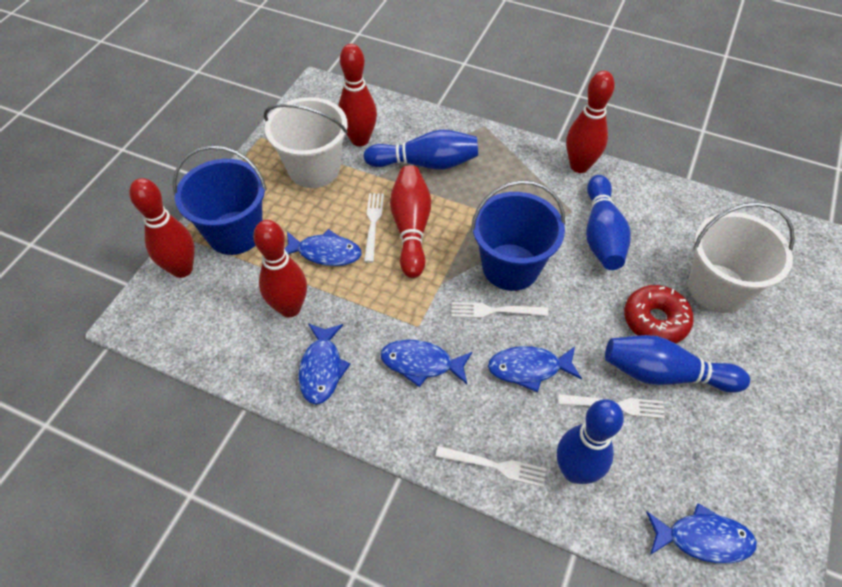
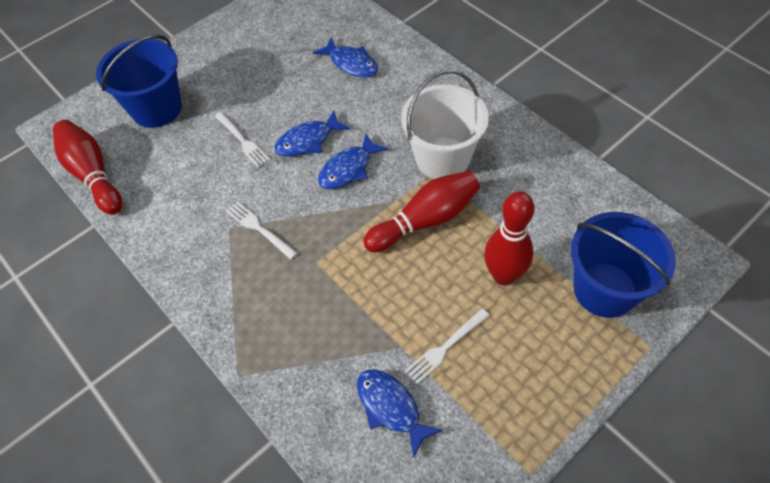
blue bowling pin: [364,130,478,170] [557,399,624,484] [586,175,631,270] [605,335,750,393] = 4 -> none = 0
blue fish: [284,229,362,266] [299,323,351,405] [380,339,472,387] [488,346,582,392] [646,503,757,563] = 5 -> [275,111,350,157] [313,37,378,77] [318,134,388,189] [357,370,443,458] = 4
red bowling pin: [129,178,195,278] [253,220,307,317] [338,44,377,146] [390,165,431,278] [566,71,615,173] = 5 -> [53,120,122,215] [363,171,480,252] [484,191,534,285] = 3
red donut: [624,285,694,343] = 1 -> none = 0
white bucket: [264,97,348,188] [688,202,795,313] = 2 -> [401,70,489,179] = 1
white fork: [364,193,384,263] [435,446,547,487] [452,302,548,318] [558,394,665,419] = 4 -> [215,112,270,167] [226,201,297,259] [405,309,490,384] = 3

